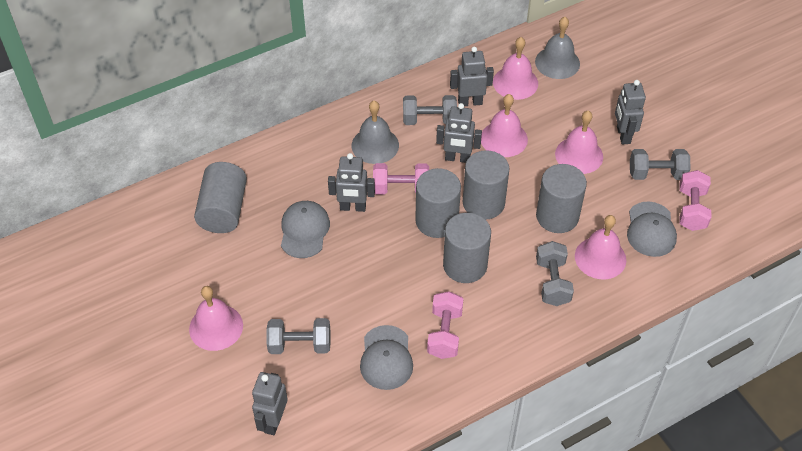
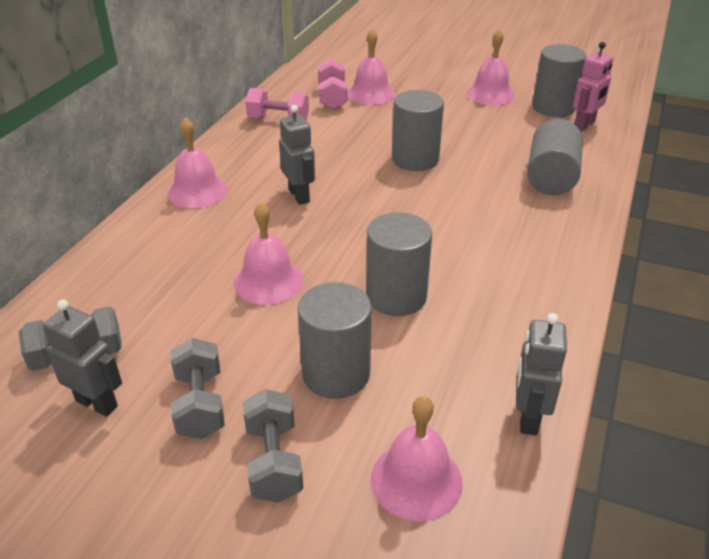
grey bell: [352,101,399,164] [535,17,580,79] = 2 -> none = 0
grey cap: [281,201,330,258] [360,325,413,390] [627,202,677,257] = 3 -> none = 0
grey dumbbell: [266,318,330,354] [403,95,457,125] [536,241,574,306] [630,149,691,180] = 4 -> [19,307,122,371] [171,338,225,439] [243,389,303,503] = 3
grey robot: [252,372,288,435] [328,153,375,212] [436,103,482,163] [450,47,494,106] [615,80,646,145] = 5 -> [43,299,122,417] [279,105,315,205] [516,313,567,436] = 3
pink dumbbell: [373,163,429,195] [427,291,463,359] [679,170,711,231] = 3 -> [246,88,309,120] [318,59,347,110] = 2
pink robot: none = 0 -> [573,42,613,131] = 1

